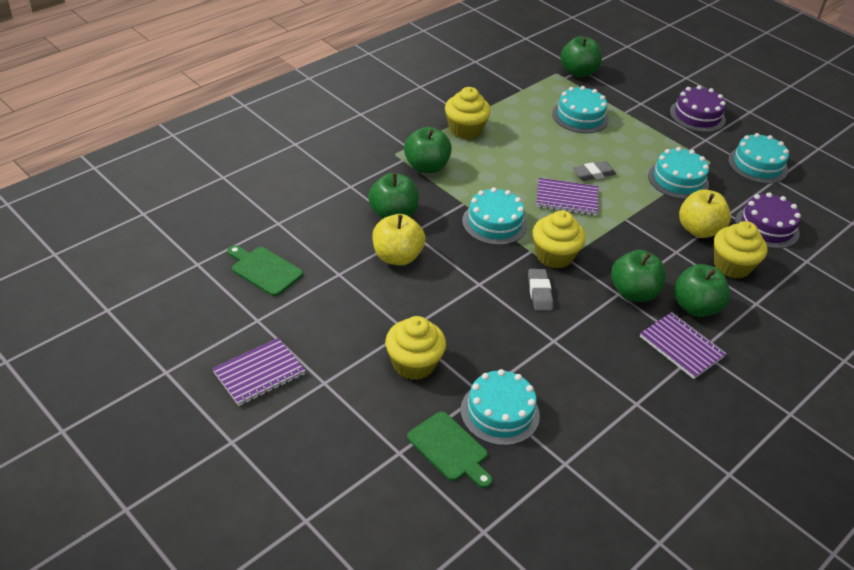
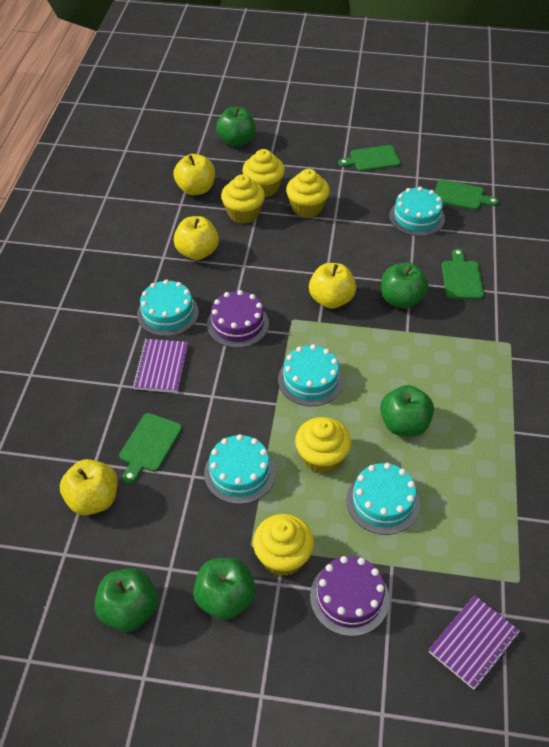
green cutting board: [228,245,303,296] [407,411,492,488] = 2 -> [119,413,182,484] [338,145,401,171] [434,179,499,210] [442,249,484,299] = 4
grey eraser: [528,269,553,311] [573,161,616,181] = 2 -> none = 0
purple notebook: [212,338,305,406] [536,178,598,216] [640,312,726,379] = 3 -> [132,339,188,393] [429,595,520,690] = 2
yellow apple: [372,214,425,266] [679,189,731,238] = 2 -> [60,459,118,515] [173,154,215,195] [174,216,219,260] [309,263,356,309] = 4
yellow cupcake: [385,316,446,380] [445,87,491,139] [533,210,586,269] [714,221,767,279] = 4 -> [221,174,265,224] [242,149,285,197] [253,514,314,576] [286,169,330,218] [295,417,351,474] = 5

